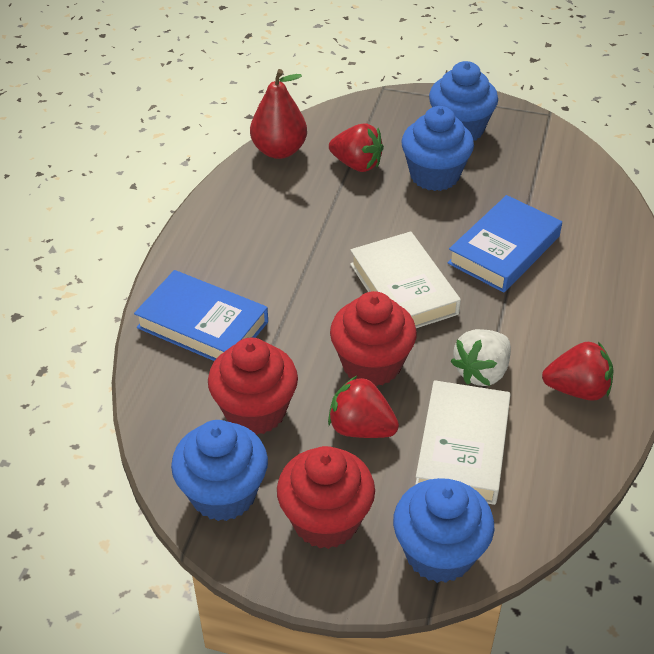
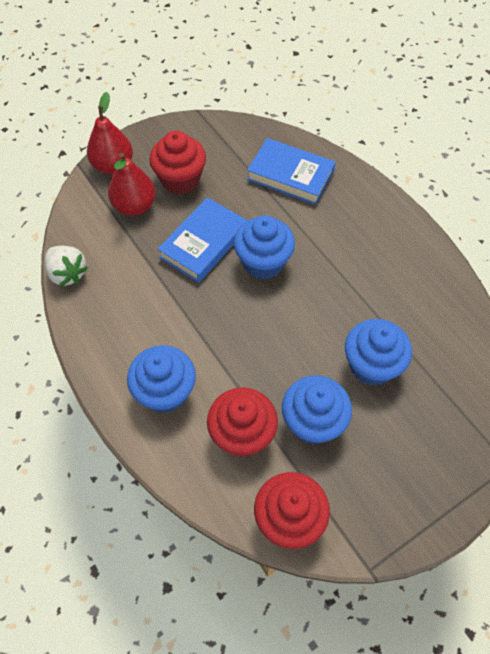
red pear: [250,69,307,159] = 1 -> [87,92,133,174] [108,153,156,216] = 2
red strawberry: [328,375,399,438] [329,123,384,172] [542,342,614,401] = 3 -> none = 0
white book: [350,231,461,328] [415,380,510,505] = 2 -> none = 0

